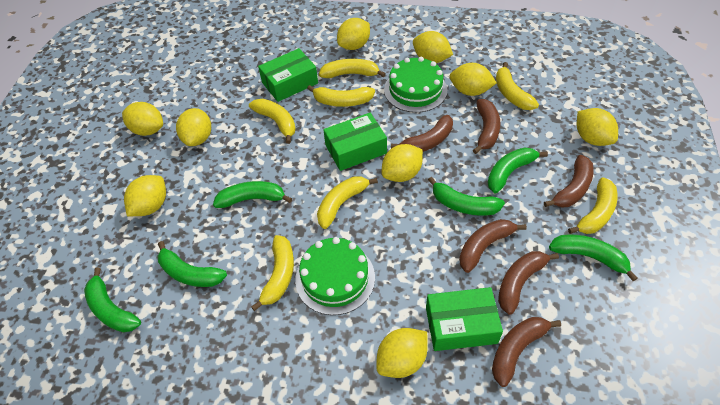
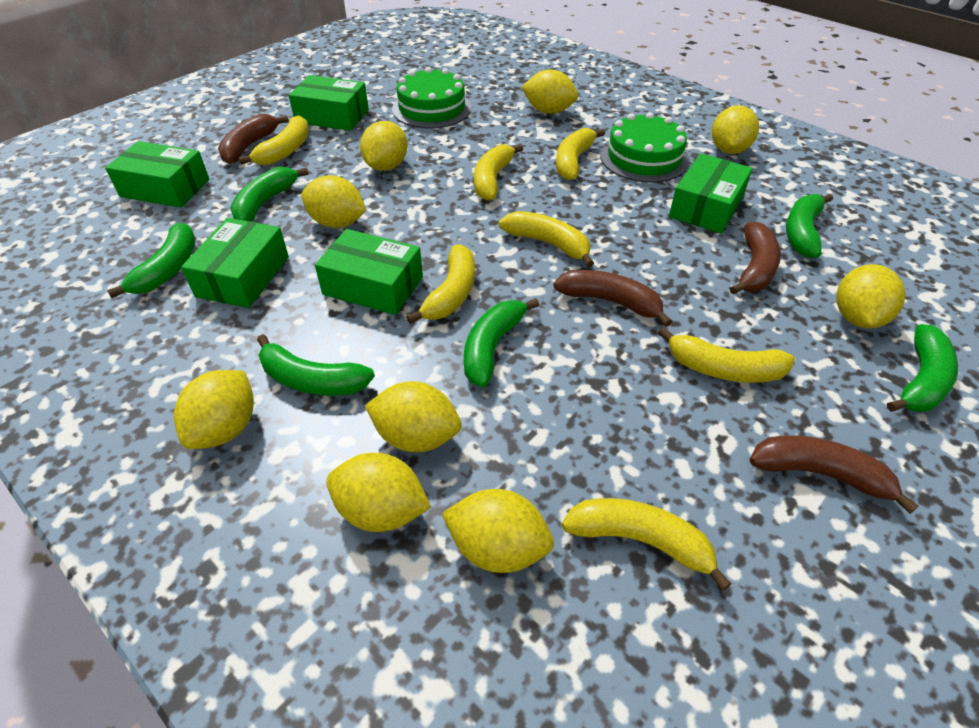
brown banana: [391,115,453,152] [459,219,527,273] [473,99,500,154] [492,317,561,387] [498,251,559,315] [544,155,594,208] = 6 -> [218,114,289,164] [554,270,672,327] [730,222,781,295] [750,435,919,514] = 4
green box: [258,48,318,102] [323,113,387,171] [426,287,503,351] = 3 -> [105,141,210,208] [181,218,289,308] [289,75,369,131] [315,229,423,315] [669,153,753,233] = 5

